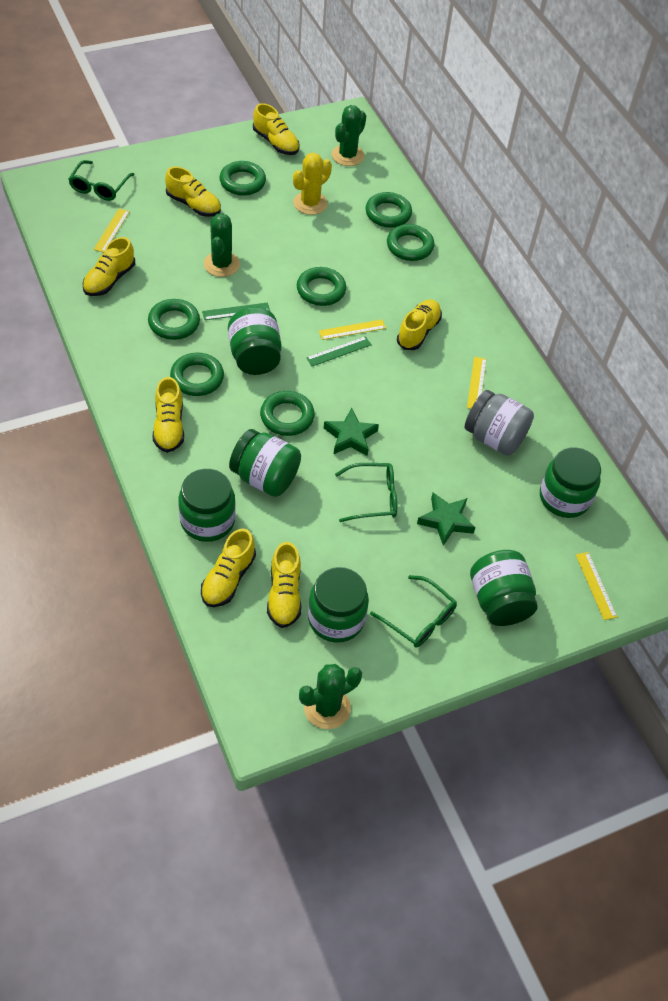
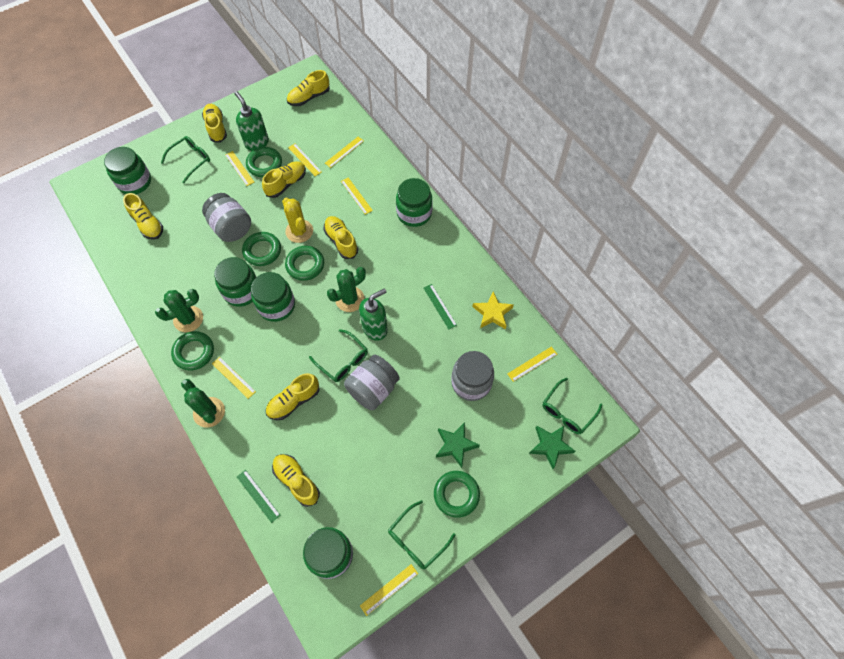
green glasses: [68,160,135,201] [335,463,397,522] [370,575,457,648] = 3 -> [161,136,210,183] [309,329,368,382] [388,500,456,569] [542,378,602,434] = 4
green jar: [178,469,236,542] [228,307,281,375] [229,429,301,497] [308,567,369,643] [470,550,538,626] [540,447,601,518] = 6 -> [104,147,151,194] [214,257,256,307] [251,272,295,322] [303,527,353,579] [396,178,433,227] = 5
green ring: [148,299,200,340] [170,353,224,396] [219,161,266,196] [260,391,315,436] [297,267,346,306] [365,192,412,228] [387,224,434,261] = 7 -> [171,331,214,370] [242,232,281,266] [246,147,282,177] [285,246,324,281] [434,471,480,518] = 5
green soap dispenser: none = 0 -> [234,91,269,151] [359,288,388,341] = 2
grey jar: [465,390,534,456] = 1 -> [202,193,251,242] [344,355,400,410] [451,351,494,401] = 3
yellow ruler: [94,209,130,253] [319,319,386,340] [467,357,486,409] [576,552,617,620] = 4 -> [212,357,256,399] [225,151,254,186] [288,144,322,176] [325,137,364,168] [341,177,373,215] [360,564,418,616] [507,347,557,382] = 7
yellow star: none = 0 -> [473,291,514,329] = 1

